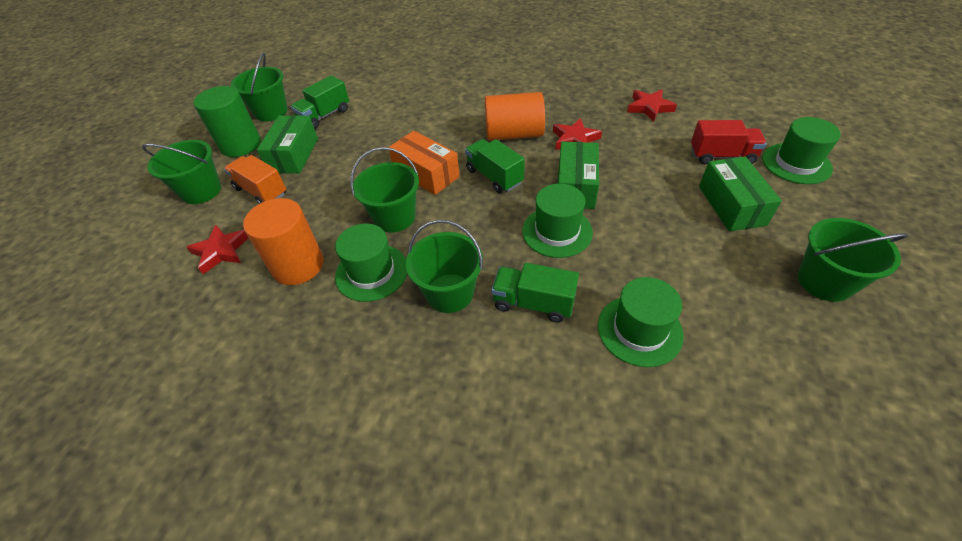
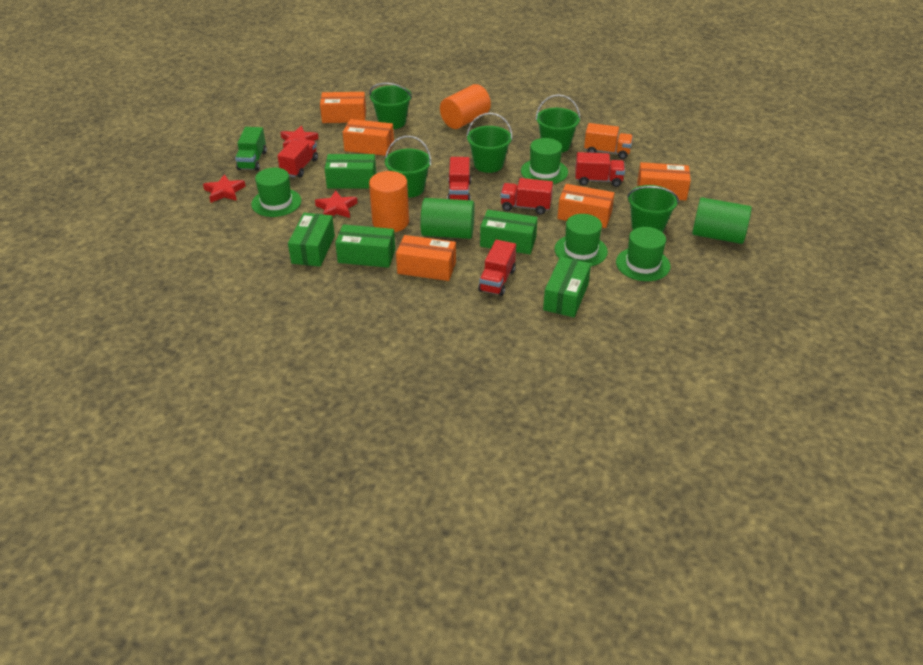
green box: [257,115,318,174] [558,141,599,209] [699,156,782,231] = 3 -> [288,213,335,267] [325,154,376,189] [335,224,395,268] [480,210,538,254] [543,257,591,317] = 5
green cylinder: [194,86,261,157] = 1 -> [420,198,475,239] [692,197,752,244] = 2
green truck: [291,75,349,129] [465,139,525,193] [491,263,579,323] = 3 -> [235,127,267,171] = 1
orange box: [388,131,460,195] = 1 -> [320,92,366,123] [343,119,394,156] [396,235,456,281] [557,184,614,228] [637,162,691,201] = 5
red truck: [691,120,767,164] = 1 -> [277,139,318,178] [447,157,471,200] [478,240,516,296] [500,178,553,215] [575,152,625,187] = 5

